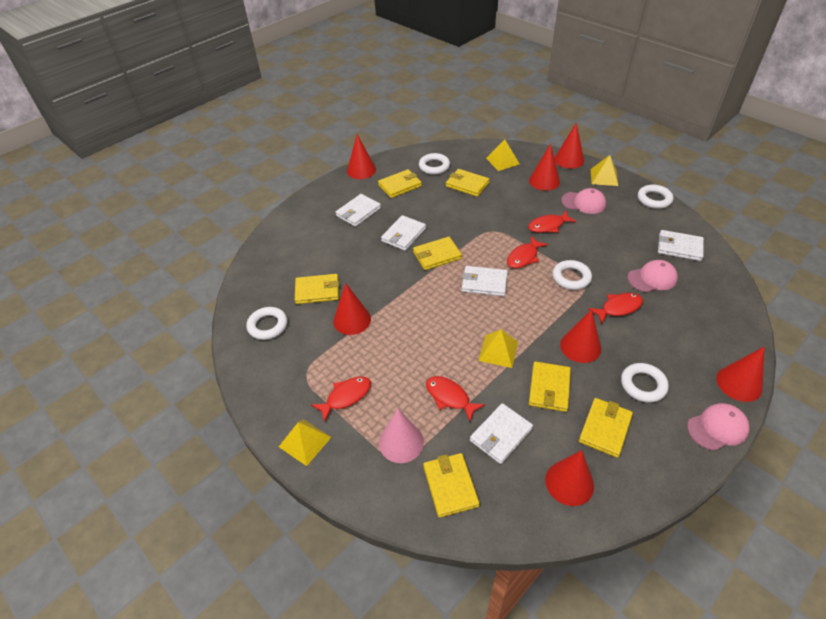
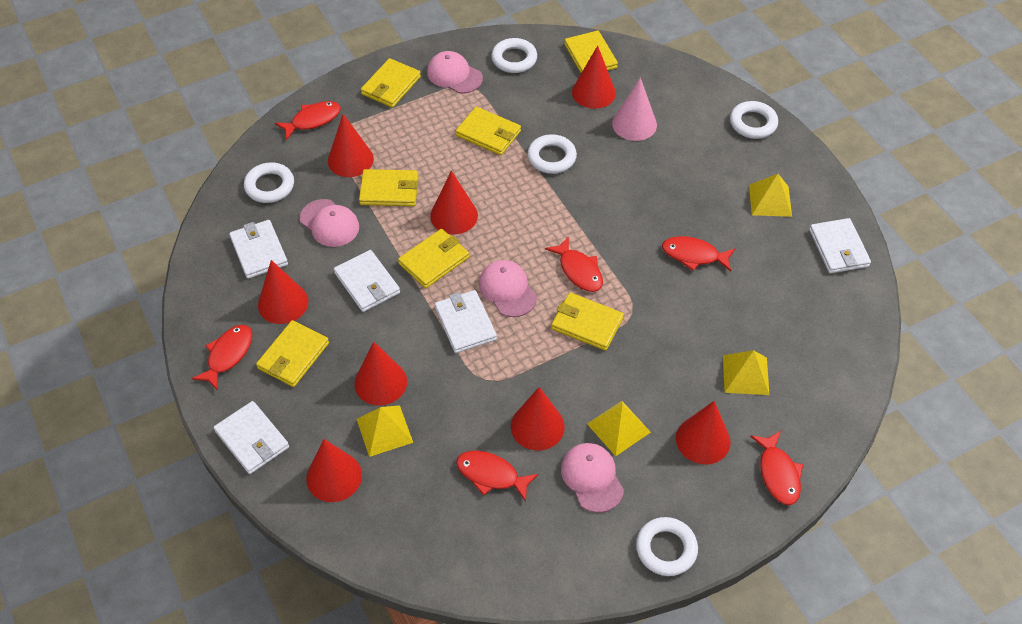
pink cap: [561,188,606,214] [627,260,678,292] [687,403,750,451] = 3 -> [300,199,359,247] [427,51,483,93] [479,260,537,317] [561,443,624,513] = 4
red cone: [333,283,371,335] [347,134,376,179] [529,143,560,191] [545,450,594,506] [554,123,584,169] [560,309,601,363] [716,347,765,402] = 7 -> [258,260,308,324] [306,439,362,502] [328,114,374,177] [354,341,407,405] [430,170,478,234] [511,387,565,451] [572,46,616,109] [676,401,730,465] = 8
red fish: [311,376,371,423] [426,376,485,421] [507,236,548,268] [528,211,576,233] [588,293,643,324] = 5 -> [192,325,252,390] [275,101,341,140] [456,451,539,502] [545,236,603,292] [662,236,736,271] [750,431,803,505] = 6

